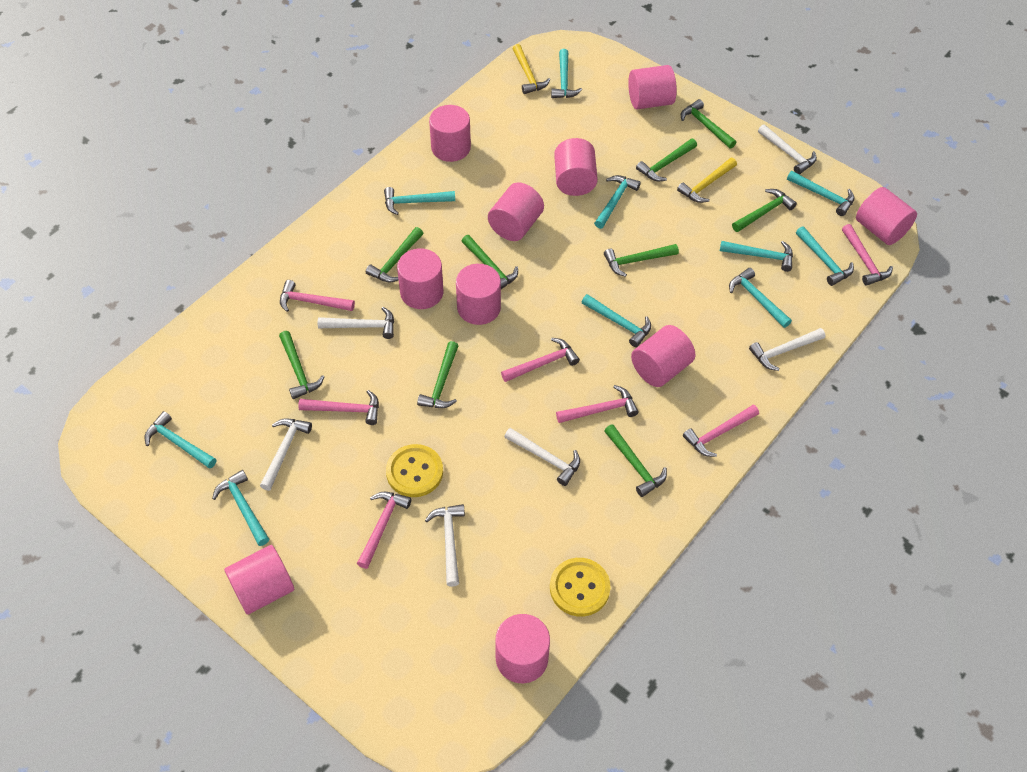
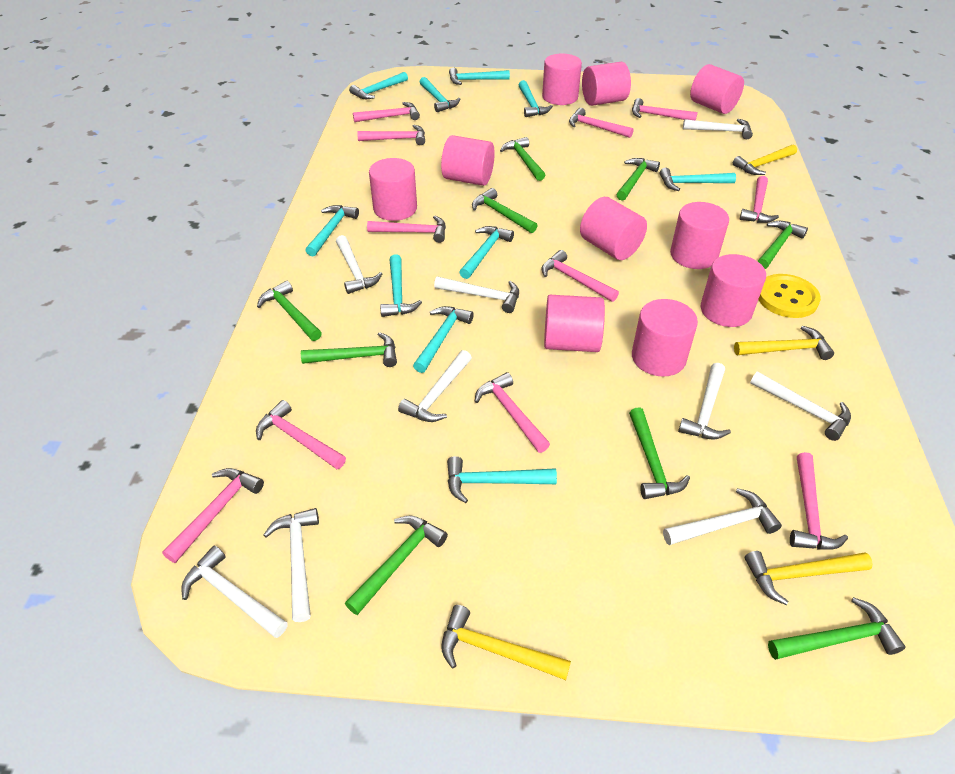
pink hammer: [280,280,355,312] [298,390,379,425] [357,492,411,569] [501,338,580,382] [556,385,639,423] [683,405,759,457] [842,224,893,286] = 7 -> [162,468,264,563] [256,400,346,469] [353,102,420,122] [357,125,425,145] [367,216,446,243] [475,372,550,453] [542,250,619,302] [569,108,634,138] [632,98,698,120] [740,176,779,223] [790,452,848,550] = 11
white hammer: [260,418,312,491] [318,307,394,339] [425,504,465,587] [504,428,580,486] [749,328,825,371] [758,124,817,175] = 6 -> [181,546,288,638] [263,508,319,622] [336,235,382,294] [398,350,472,422] [434,277,519,313] [663,488,782,545] [678,363,731,439] [683,119,753,139] [750,371,851,441] = 9
yellow button: [386,444,443,497] [550,558,611,617] = 2 -> [758,274,821,318] = 1
yellow hammer: [513,44,550,94] [677,158,737,203] = 2 -> [441,605,571,680] [733,144,797,175] [734,326,834,360] [745,551,873,605] = 4

